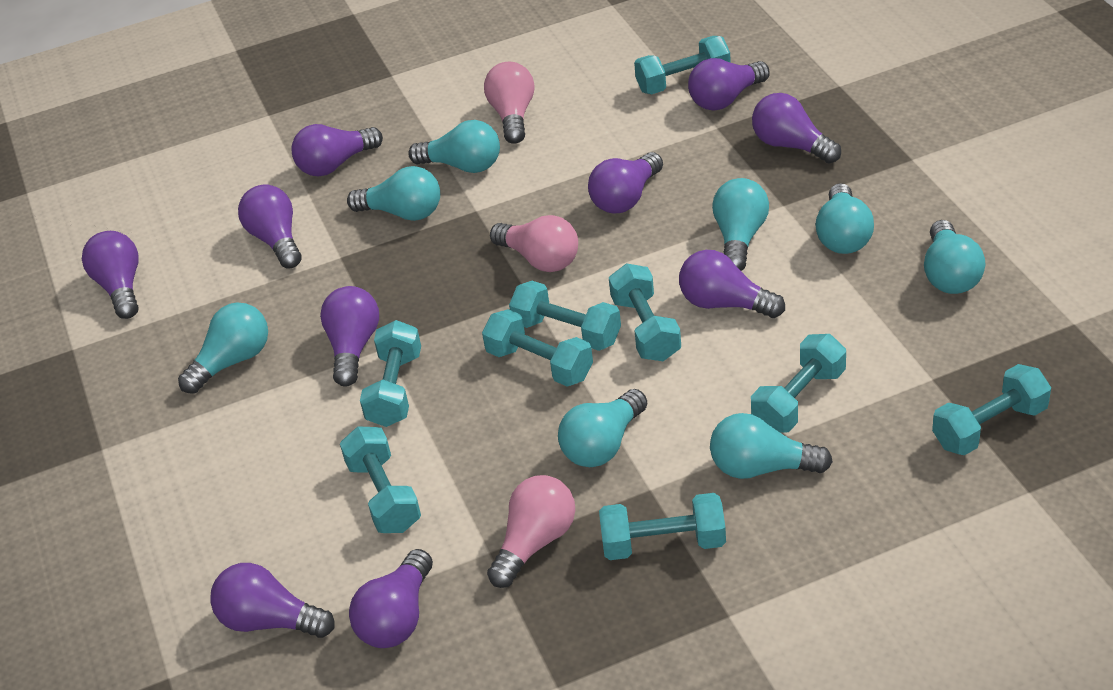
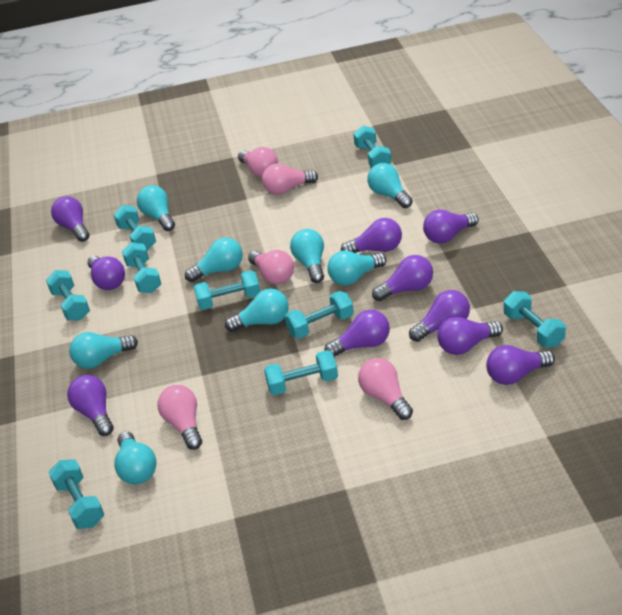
pink light bulb: [484,62,535,144] [487,475,575,588] [490,215,578,272] = 3 -> [158,385,202,450] [238,147,278,177] [248,250,294,284] [262,163,318,195] [358,358,413,420] = 5

